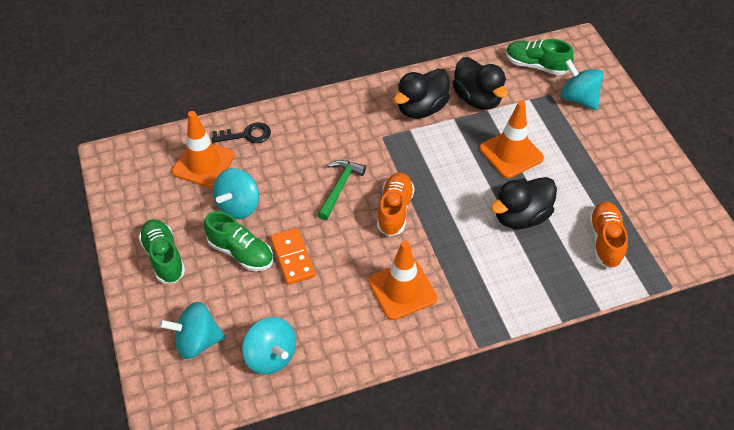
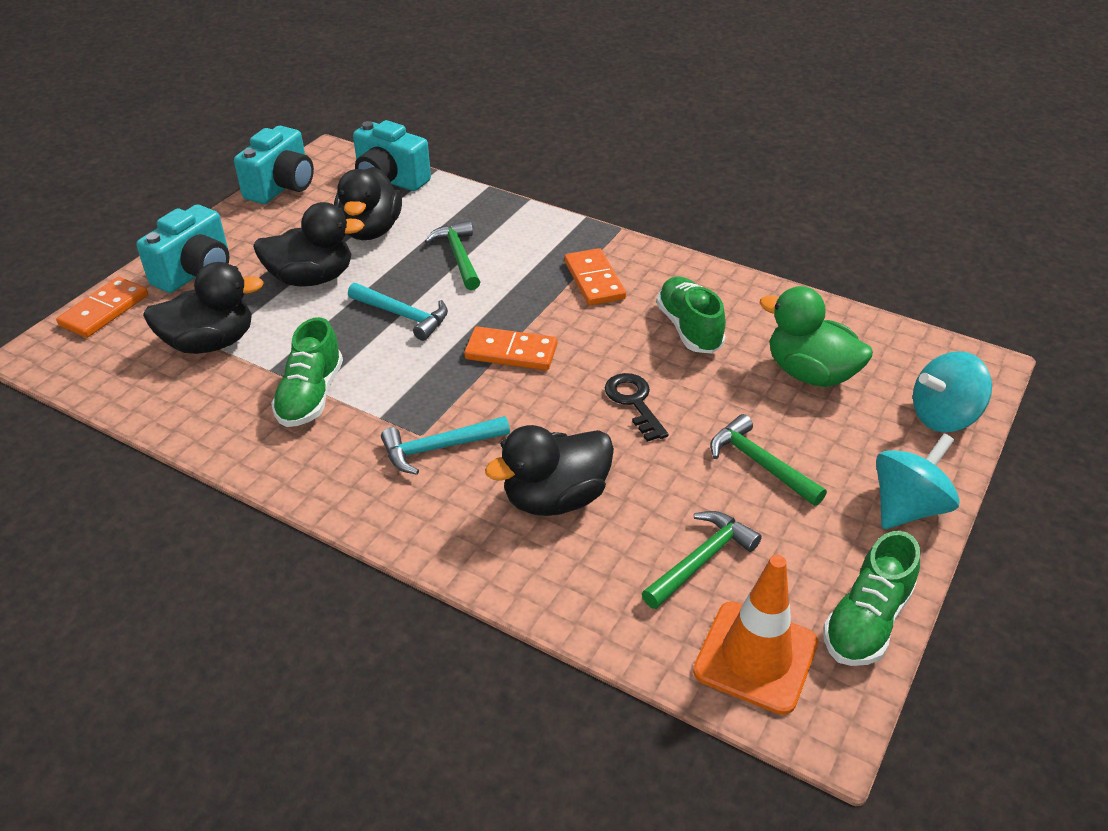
black duck: [393,69,450,119] [452,57,508,110] [491,177,557,229] = 3 -> [143,262,264,354] [253,202,364,286] [334,167,402,240] [485,425,614,516] = 4
green duck: none = 0 -> [759,286,873,387] = 1
green hammer: [317,160,366,220] = 1 -> [424,221,480,290] [642,511,762,609] [710,414,827,506] = 3
orange domino: [270,228,316,285] = 1 -> [56,277,148,338] [464,326,557,370] [565,248,626,306] = 3
orange shoe: [377,173,415,236] [589,201,628,269] = 2 -> none = 0
orange traffic cone: [172,111,235,188] [368,241,437,320] [480,101,544,178] = 3 -> [693,555,818,715] = 1
turquoise camera: none = 0 -> [136,205,230,293] [234,126,314,204] [353,120,431,191] = 3
turquoise hammer: none = 0 -> [348,283,448,341] [381,416,510,475] = 2
turquoise spinning top: [159,302,225,359] [213,168,259,219] [242,317,296,374] [561,59,604,110] = 4 -> [876,433,960,529] [913,351,992,432] = 2

